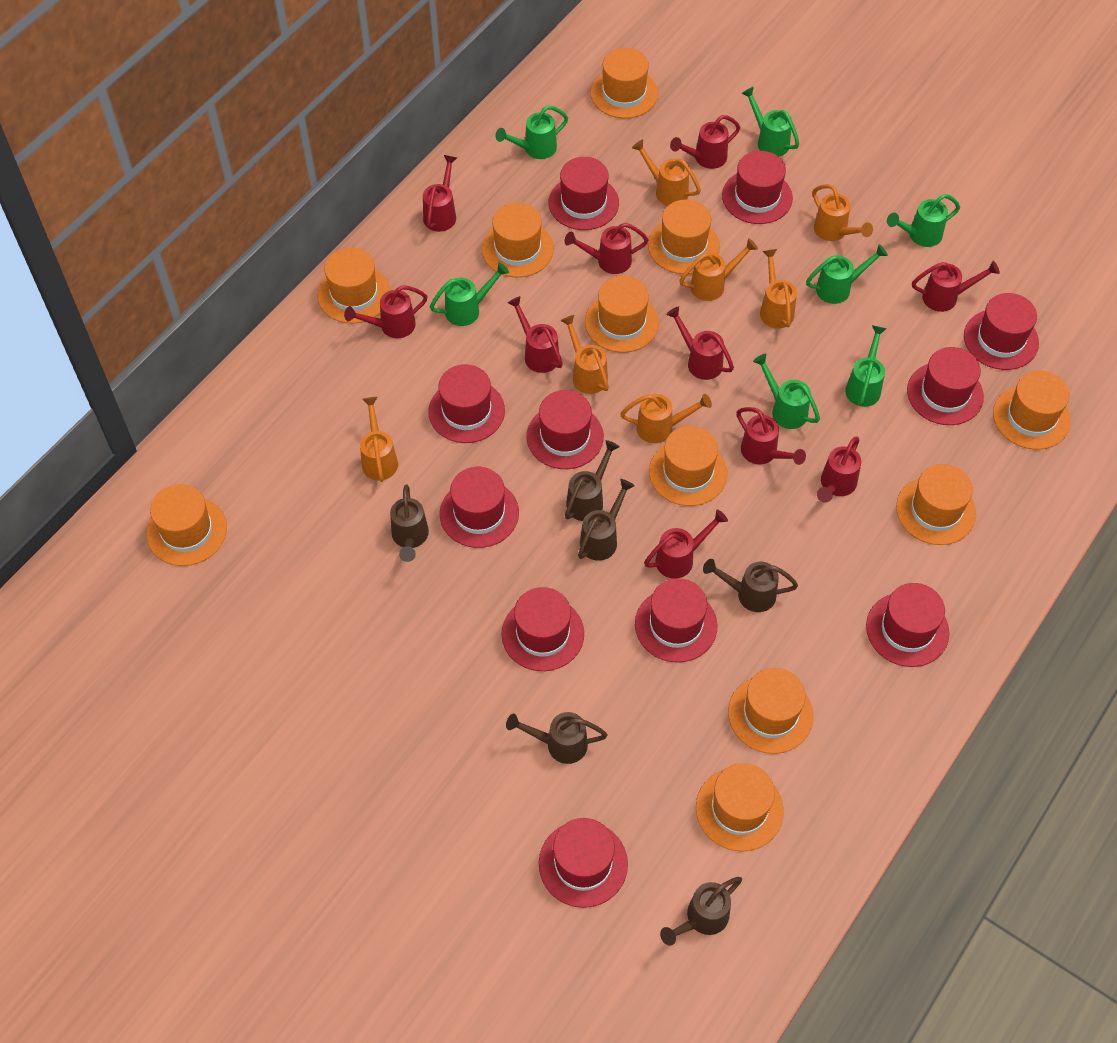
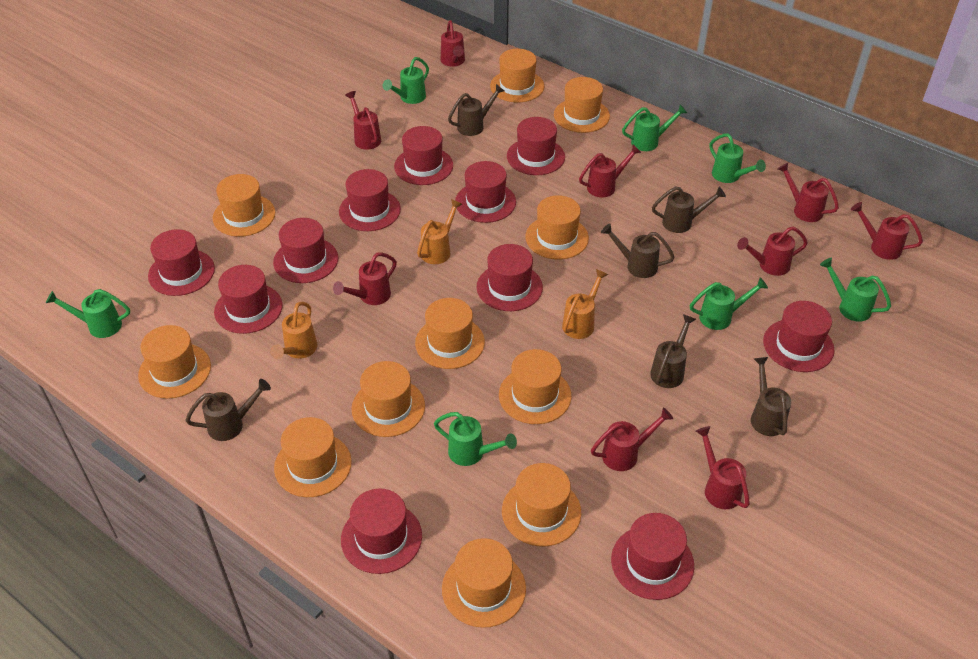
orange watering can: [360,397,398,482] [560,315,609,394] [620,394,712,443] [632,139,701,206] [679,238,758,301] [760,249,797,328] [813,184,873,241] = 7 -> [270,302,318,359] [417,199,462,264] [562,269,608,339] = 3
red watering can: [344,285,428,338] [423,155,457,232] [508,296,563,373] [564,223,648,274] [644,509,728,579] [666,306,734,380] [670,115,740,169] [737,407,806,465] [817,437,861,503] [912,261,1000,312] = 10 -> [333,252,397,305] [345,91,381,150] [441,20,465,67] [579,145,641,198] [591,407,673,471] [696,426,750,509] [737,226,808,276] [778,163,839,222] [851,202,923,260] = 9

